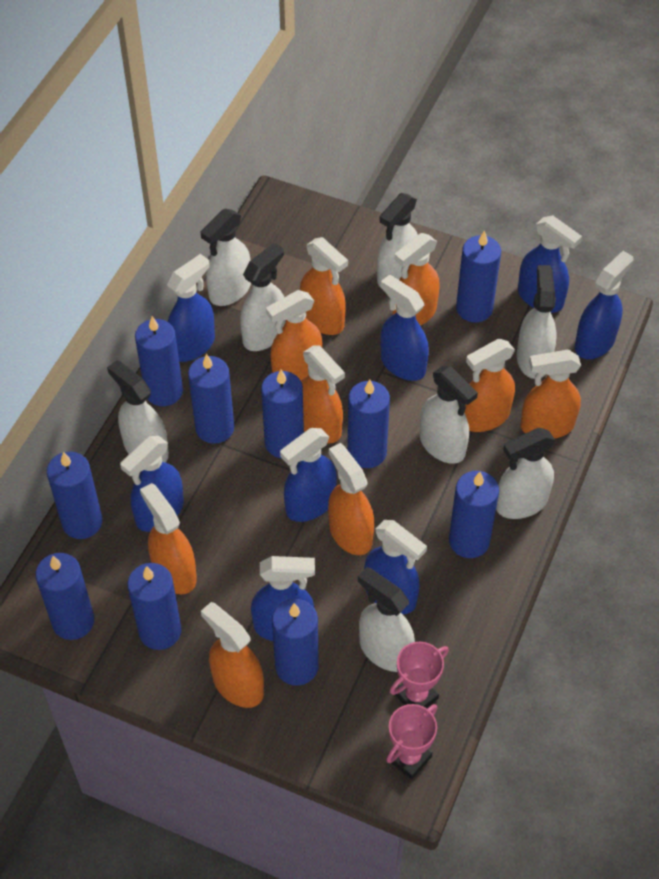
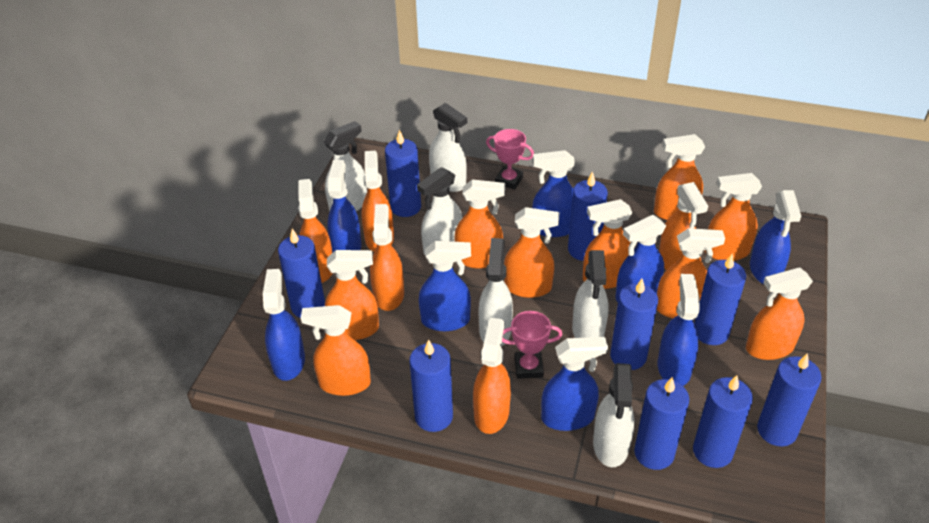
blue candle: [35,553,94,640] [47,452,102,539] [127,563,182,650] [135,316,183,406] [188,354,234,444] [261,370,304,458] [272,599,319,686] [347,380,390,468] [449,471,499,558] [456,230,501,322] = 10 -> [278,229,325,318] [385,130,421,217] [409,339,453,432] [568,171,608,261] [610,279,658,370] [634,377,689,470] [693,375,753,468] [694,254,746,345] [757,353,822,447] = 9
orange spray bottle: [140,483,197,594] [201,602,264,708] [266,290,322,381] [300,237,348,335] [301,346,345,444] [328,443,374,555] [393,233,439,326] [464,339,515,432] [521,350,581,439] = 9 -> [298,179,332,283] [301,305,371,396] [325,250,379,340] [361,151,394,252] [370,204,404,311] [454,180,505,269] [473,318,511,434] [504,207,559,298] [583,199,632,289] [654,134,705,220] [657,228,725,318] [659,182,708,270] [704,173,762,261] [746,268,813,360] = 14
white spray bottle: [107,360,169,462] [201,209,251,306] [240,243,286,351] [358,567,415,672] [377,193,418,287] [420,366,478,464] [496,428,555,519] [517,265,556,379] = 8 -> [324,121,367,212] [417,167,462,255] [429,103,467,192] [479,238,513,346] [572,250,608,338] [593,363,634,467] = 6

